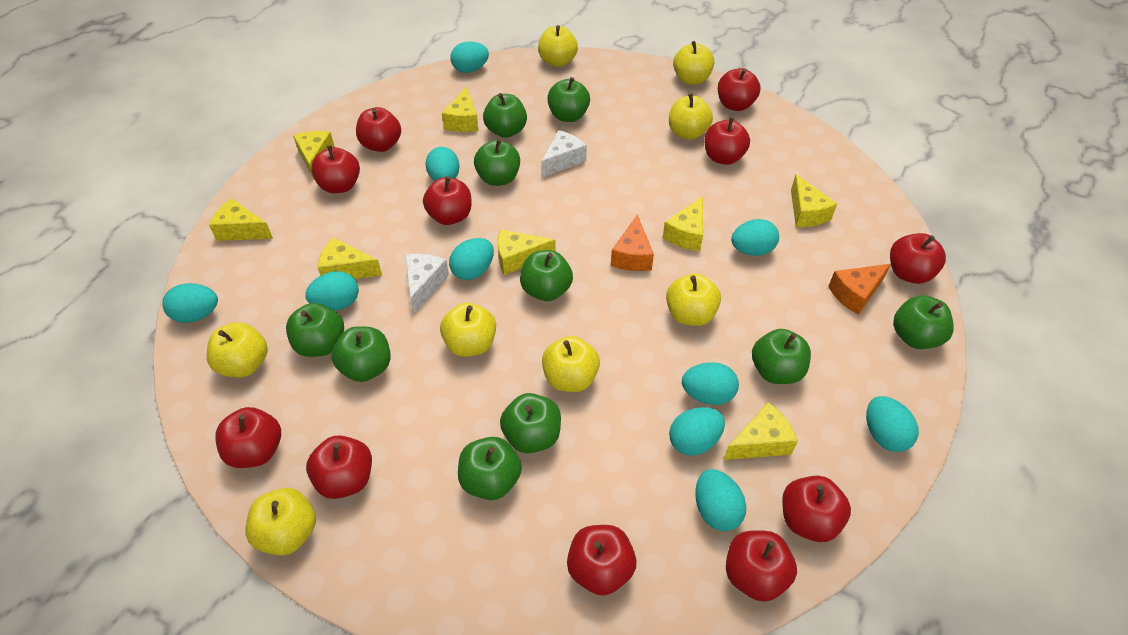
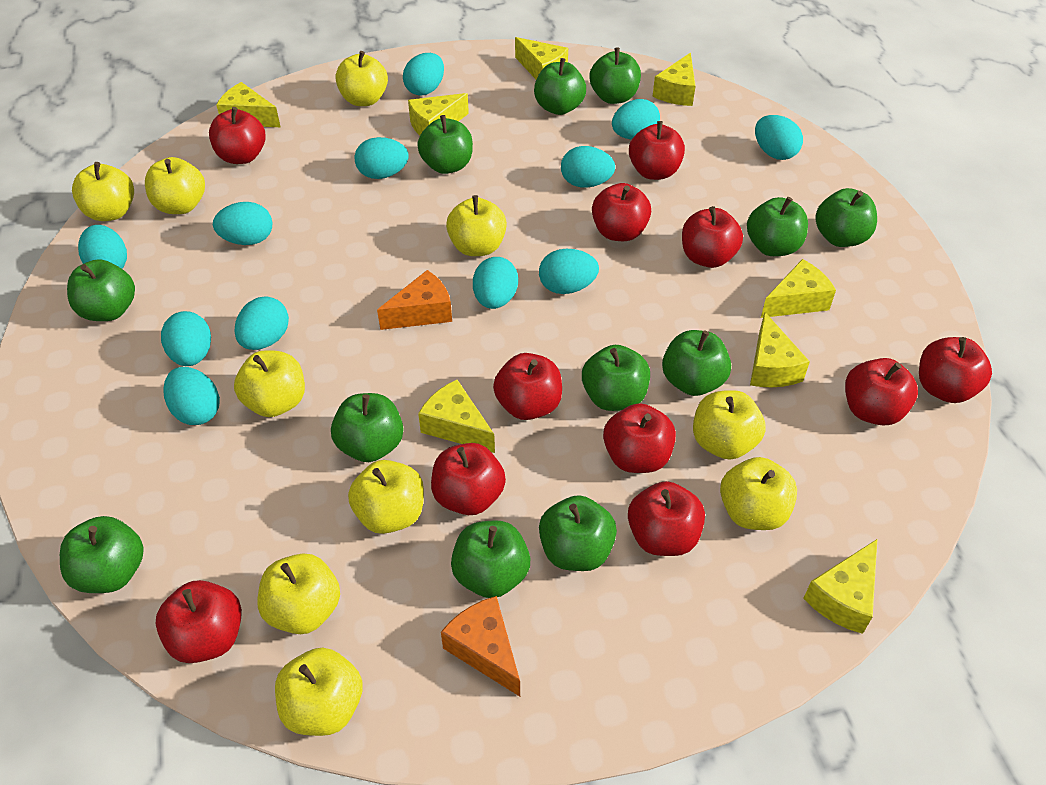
green apple: [286,303,344,357] [332,326,391,382] [458,437,522,500] [474,139,520,186] [483,93,527,138] [500,393,561,453] [520,250,573,301] [547,77,590,122] [752,329,811,384] [893,295,954,349] = 10 -> [60,516,144,593] [67,259,135,321] [331,393,403,462] [417,115,473,174] [451,520,530,598] [534,58,586,115] [539,495,617,571] [582,345,650,411] [590,48,641,104] [662,330,731,396] [747,197,808,256] [815,188,877,247] = 12
turquoise egg: [162,283,218,323] [305,271,359,310] [425,147,459,181] [449,238,494,280] [450,41,489,73] [669,407,725,455] [682,362,739,405] [695,469,746,531] [731,219,779,256] [866,396,919,452] = 10 -> [78,225,127,269] [161,311,211,366] [163,367,220,425] [213,202,272,245] [234,296,289,350] [354,137,409,179] [403,53,444,96] [473,257,518,309] [539,249,599,294] [561,146,615,188] [612,99,660,140] [755,115,803,160] = 12
white cheese: [405,254,449,313] [541,130,587,177] = 2 -> none = 0
yellow apple: [207,322,268,378] [245,488,316,556] [440,303,496,357] [538,25,578,67] [542,336,600,392] [666,273,721,326] [669,93,713,140] [673,41,714,85] = 8 -> [72,162,134,221] [145,157,205,214] [234,350,305,417] [258,554,340,634] [275,648,363,736] [336,51,388,106] [348,460,424,534] [446,195,507,256] [693,390,766,460] [720,457,797,530] = 10

